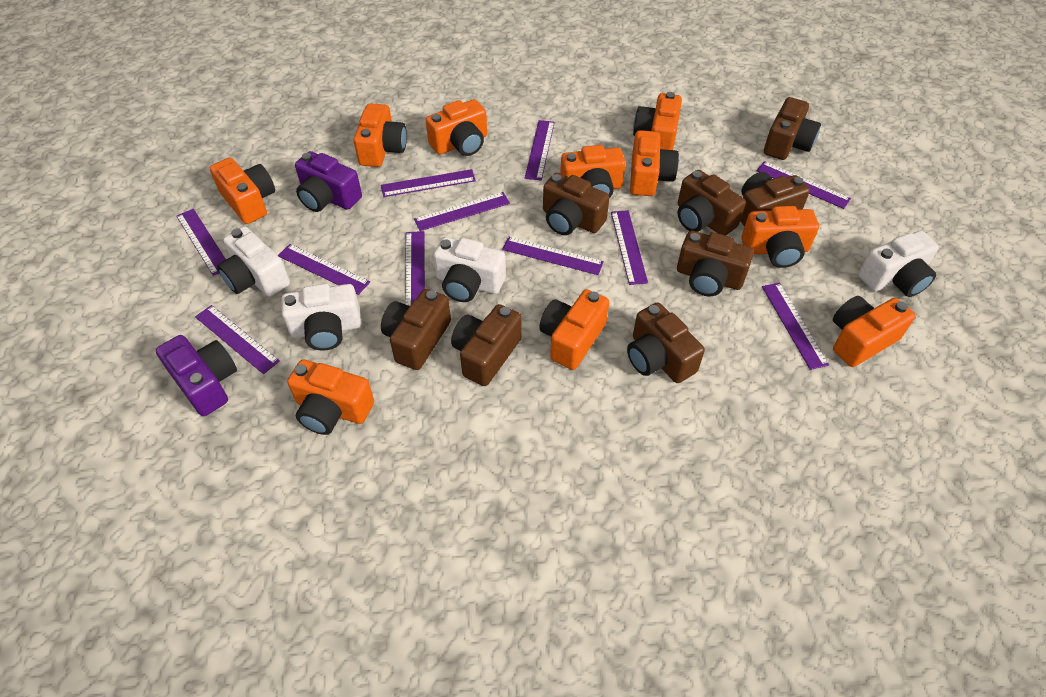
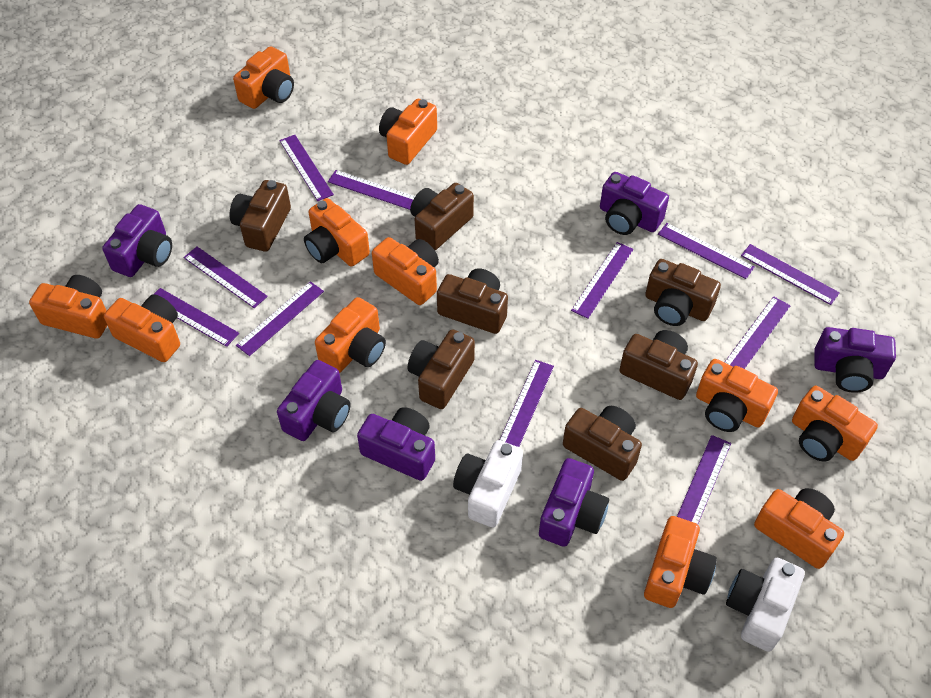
brown camera: [381,289,451,370] [451,304,522,386] [543,173,610,235] [627,302,705,383] [677,231,754,296] [678,170,746,236] [740,172,810,226] [764,97,821,160] = 8 -> [230,180,291,252] [408,330,475,409] [410,183,474,250] [437,268,508,334] [563,406,642,481] [620,330,698,400] [645,259,721,326] = 7
orange camera: [210,158,275,224] [287,360,374,435] [354,103,407,167] [426,99,487,156] [539,289,609,370] [560,145,626,197] [630,130,679,196] [633,92,682,150] [742,206,819,268] [833,296,916,367] = 10 -> [29,275,108,339] [104,294,180,362] [233,46,294,109] [304,198,370,266] [315,297,386,373] [372,237,439,305] [379,99,437,165] [644,516,717,608] [696,359,778,432] [754,488,844,569] [792,386,878,462] = 11
purple camera: [156,335,237,416] [295,151,362,212] = 2 -> [102,204,172,277] [277,360,351,441] [357,407,435,481] [539,458,609,547] [600,172,669,235] [814,327,896,393] = 6
white camera: [217,226,290,297] [281,284,361,351] [433,237,506,302] [858,231,939,297] = 4 -> [453,440,523,527] [726,558,805,652] = 2

